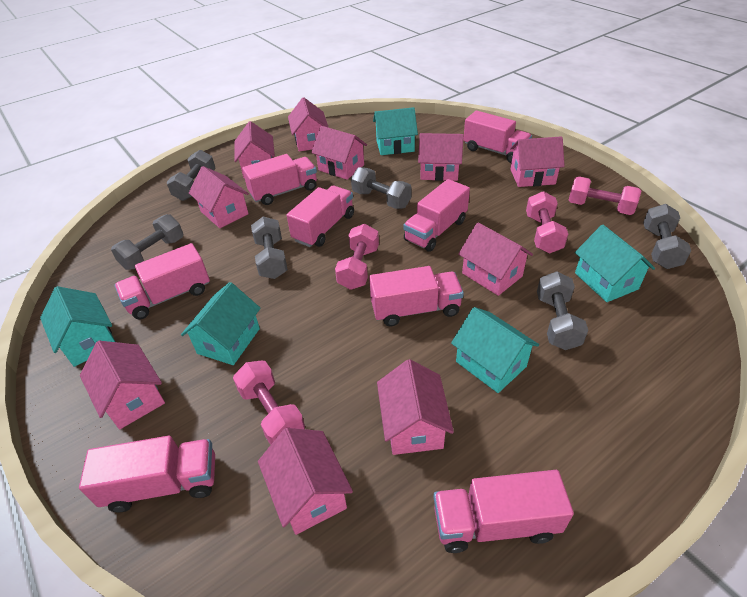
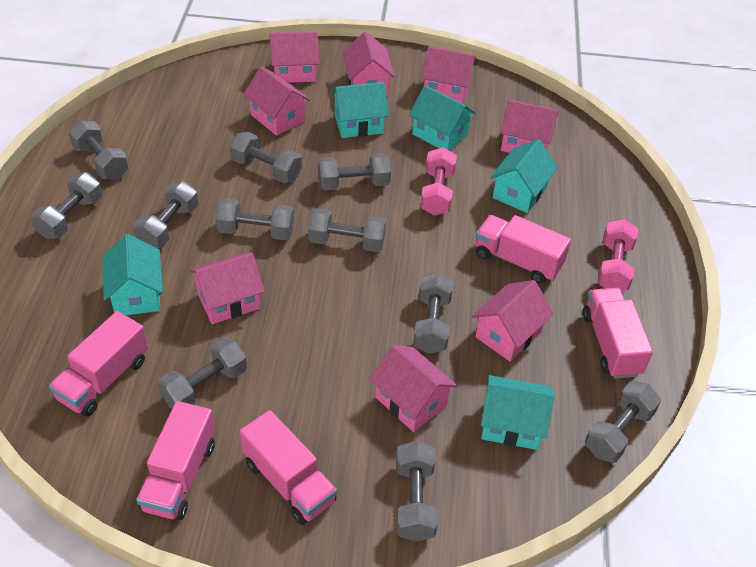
grey dumbbell: [111,214,183,270] [167,150,215,201] [251,217,288,279] [351,167,412,209] [537,271,588,350] [643,204,691,269] = 6 -> [31,172,102,239] [69,120,129,179] [133,181,199,248] [158,338,247,409] [215,198,294,240] [230,132,302,183] [308,208,386,252] [318,153,391,190] [396,441,438,542] [413,272,453,354] [585,381,661,463] = 11
pink dumbbell: [233,361,305,445] [335,224,379,290] [526,191,568,253] [569,177,641,215] = 4 -> [421,147,457,216] [597,219,638,291] = 2
pink house: [80,341,165,429] [189,166,249,228] [234,121,275,179] [258,428,353,535] [288,98,329,152] [311,126,367,180] [377,359,454,455] [418,133,464,181] [458,223,533,296] [510,136,565,187] = 10 -> [189,253,265,324] [243,66,310,136] [270,32,319,83] [343,32,395,96] [369,345,457,432] [421,46,477,104] [472,280,554,362] [501,100,558,153] = 8
pink truck: [79,436,215,513] [114,243,210,319] [242,154,317,205] [287,185,354,247] [369,266,464,326] [403,179,470,252] [433,470,574,553] [463,110,532,163] = 8 -> [49,311,148,417] [136,401,215,520] [240,410,337,525] [476,215,571,284] [583,288,653,379] = 5

